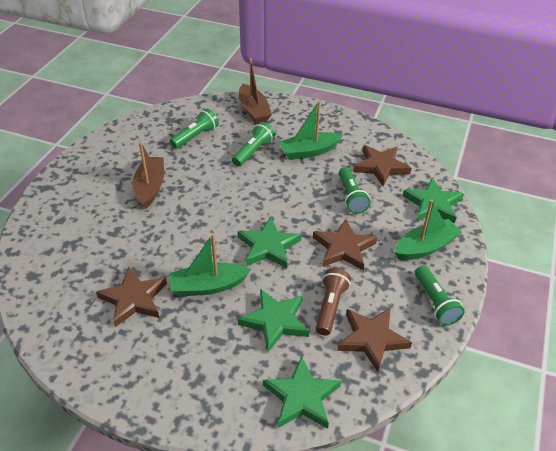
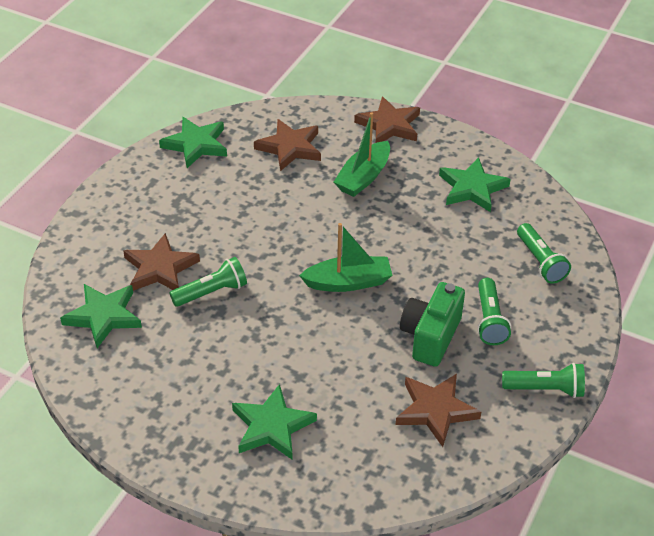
brown boat: [133,142,164,209] [239,58,272,124] = 2 -> none = 0
brown flashlight: [316,268,351,336] = 1 -> none = 0
green boat: [169,234,251,296] [278,101,343,160] [394,199,462,260] = 3 -> [299,223,392,292] [334,112,390,197] = 2
green camera: none = 0 -> [400,282,465,367] = 1

